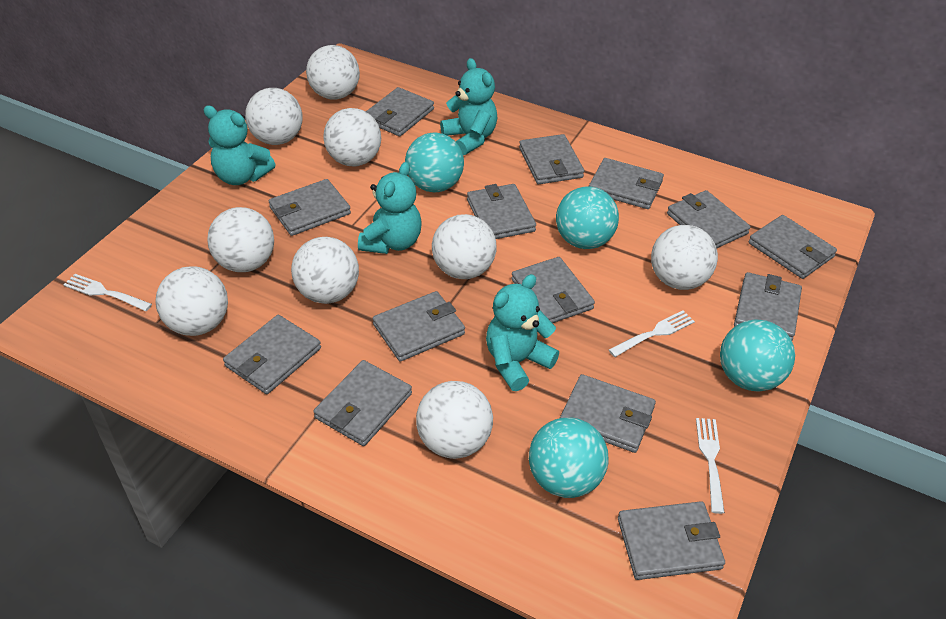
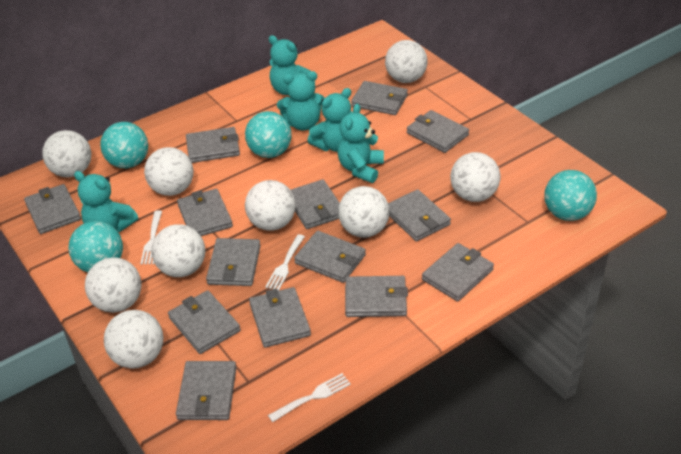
turquoise teddy bear: [203,105,276,185] [358,162,421,254] [440,58,497,155] [486,274,559,391] = 4 -> [74,171,138,232] [269,35,315,95] [277,71,325,130] [307,88,353,152] [337,104,384,183] = 5

